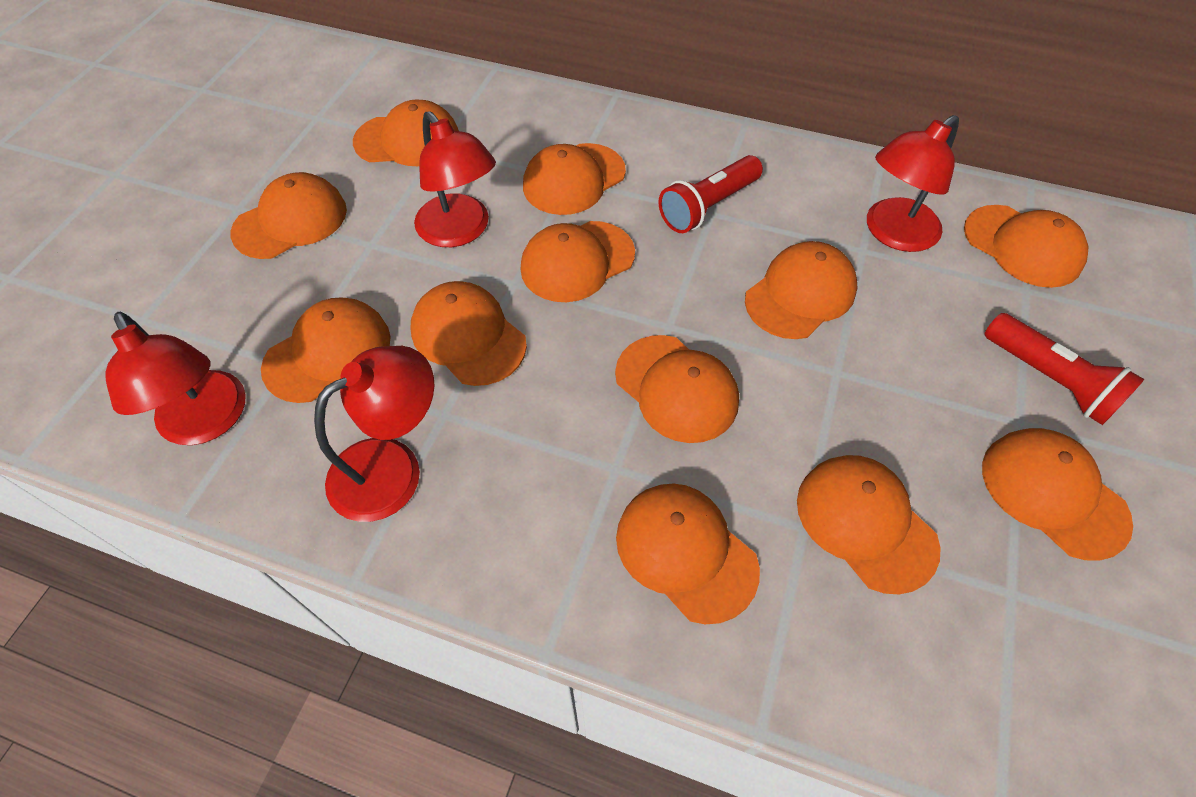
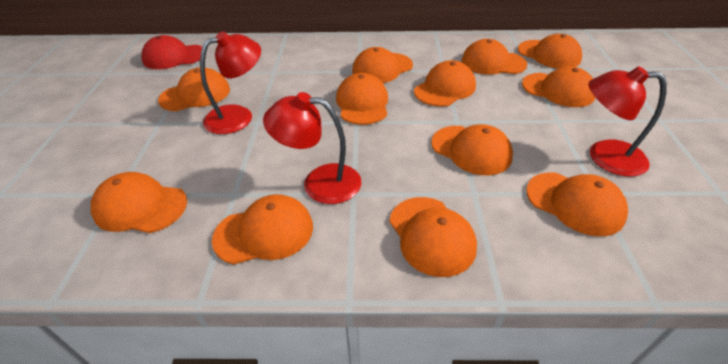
red cap: none = 0 -> [141,35,202,69] = 1
red flashlight: [658,155,763,233] [984,313,1144,425] = 2 -> none = 0
red lamp: [105,312,246,445] [314,346,435,522] [414,111,496,247] [867,115,959,252] = 4 -> [200,31,261,134] [263,92,361,204] [588,66,667,177] = 3

